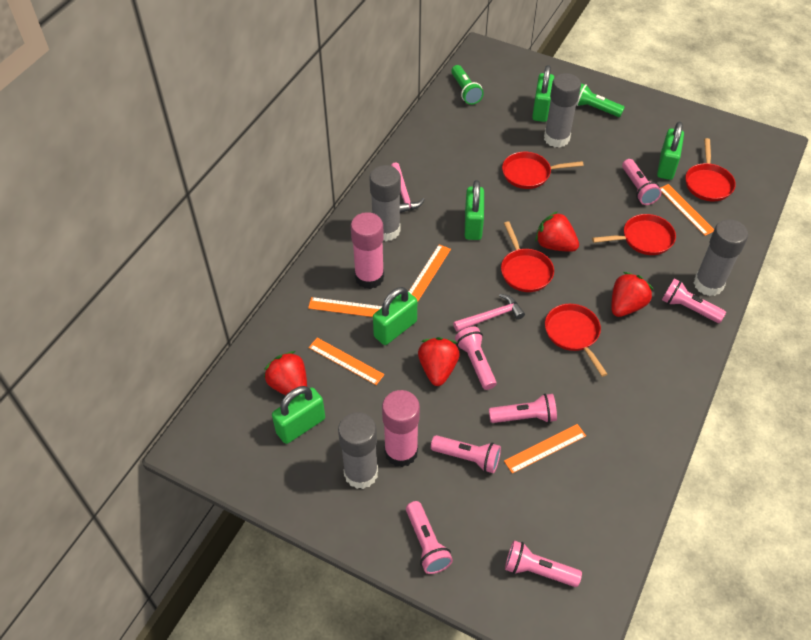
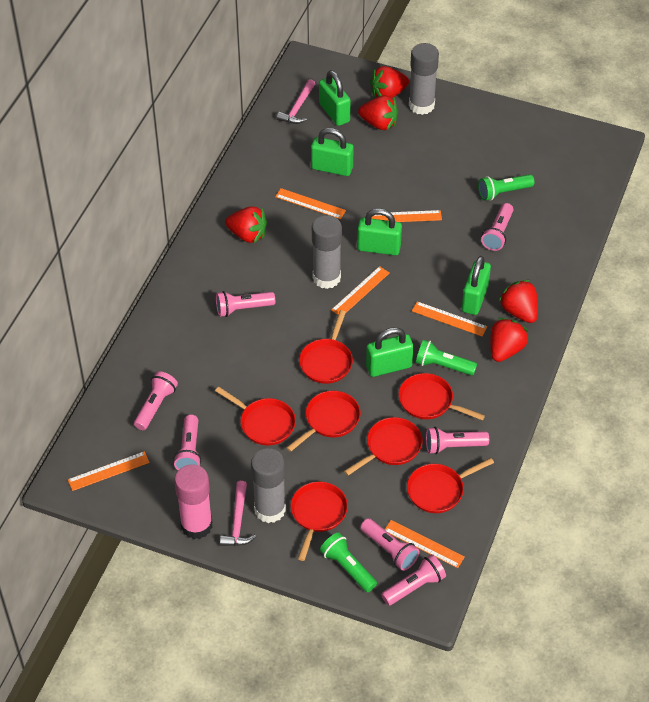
green flashlight: [451,65,484,105] [576,83,625,117] = 2 -> [320,532,377,592] [416,340,477,376] [478,174,534,201] = 3
grey glue stick: [338,412,378,489] [369,165,401,241] [544,73,581,148] [694,219,748,296] = 4 -> [251,448,286,523] [312,215,342,289] [409,43,439,115] = 3
orange ruler: [308,297,382,317] [309,338,385,385] [408,244,451,303] [504,424,586,474] [660,184,714,236] = 5 -> [68,451,150,491] [275,188,346,219] [331,266,390,315] [371,210,442,222] [384,520,465,568] [412,301,487,336] = 6
pink glue stick: [351,212,384,289] [382,390,420,467] = 2 -> [174,464,213,539] = 1
red pan: [501,221,554,292] [502,152,584,189] [545,304,607,377] [592,214,676,255] [685,138,736,201] = 5 -> [215,387,296,445] [287,391,361,452] [291,482,348,561] [299,310,353,384] [344,417,423,476] [399,373,485,420] [407,458,494,513] = 7
red strawberry: [264,351,307,395] [418,337,460,386] [535,211,579,252] [611,272,653,317] = 4 -> [225,206,268,243] [358,95,398,130] [370,66,409,98] [490,318,529,362] [499,280,538,323] = 5

